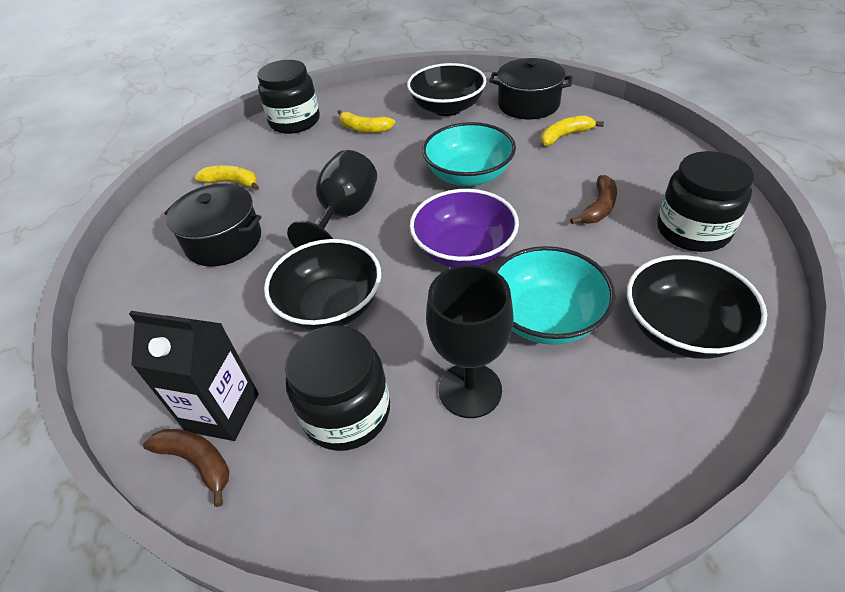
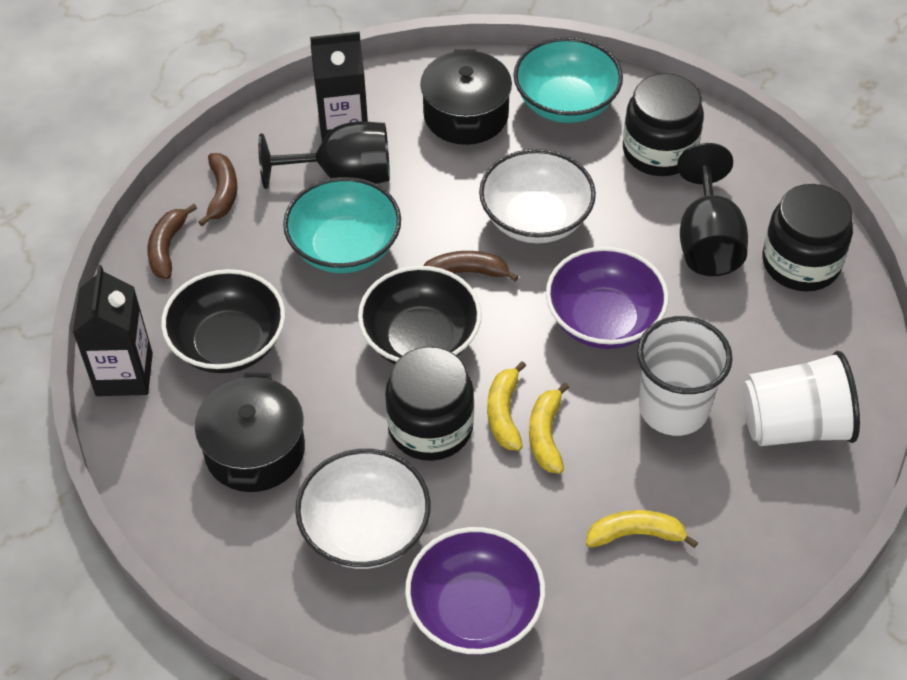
black bowl: [264,239,381,330] [407,63,486,116] [627,255,767,359] = 3 -> [161,269,285,373] [358,266,482,364] = 2
black carton: [129,311,259,441] = 1 -> [73,265,153,396] [310,32,368,141] = 2
brown banana: [143,429,229,507] [570,175,617,224] = 2 -> [147,204,197,279] [199,153,238,226] [423,251,518,282] = 3
purple bowl: [410,189,519,268] = 1 -> [405,527,545,655] [546,247,669,349] = 2
white bowl: none = 0 -> [295,449,431,569] [479,149,596,243] = 2
white cup: none = 0 -> [637,316,733,436] [743,351,860,446] = 2

